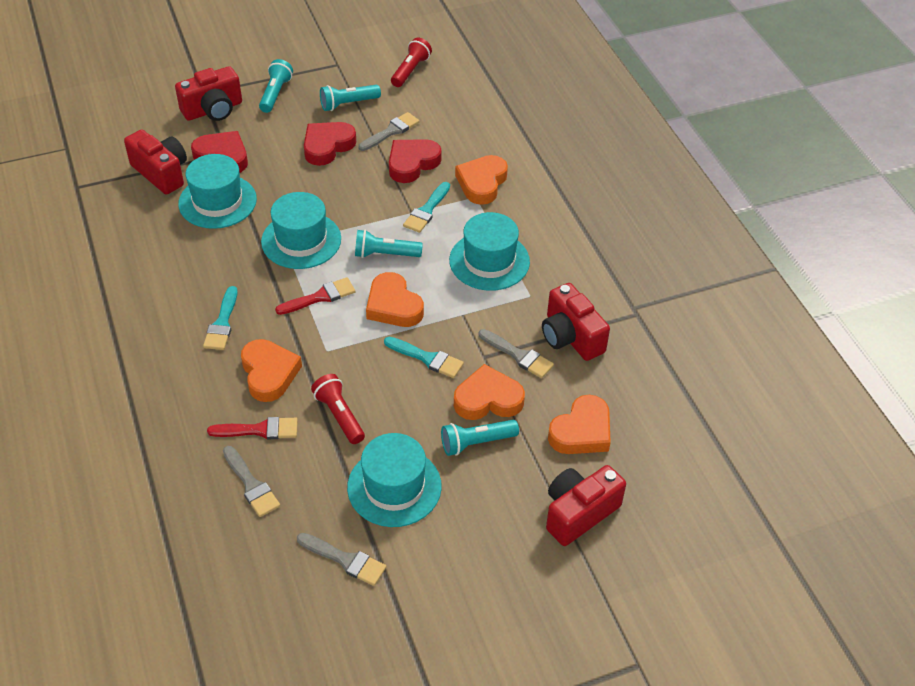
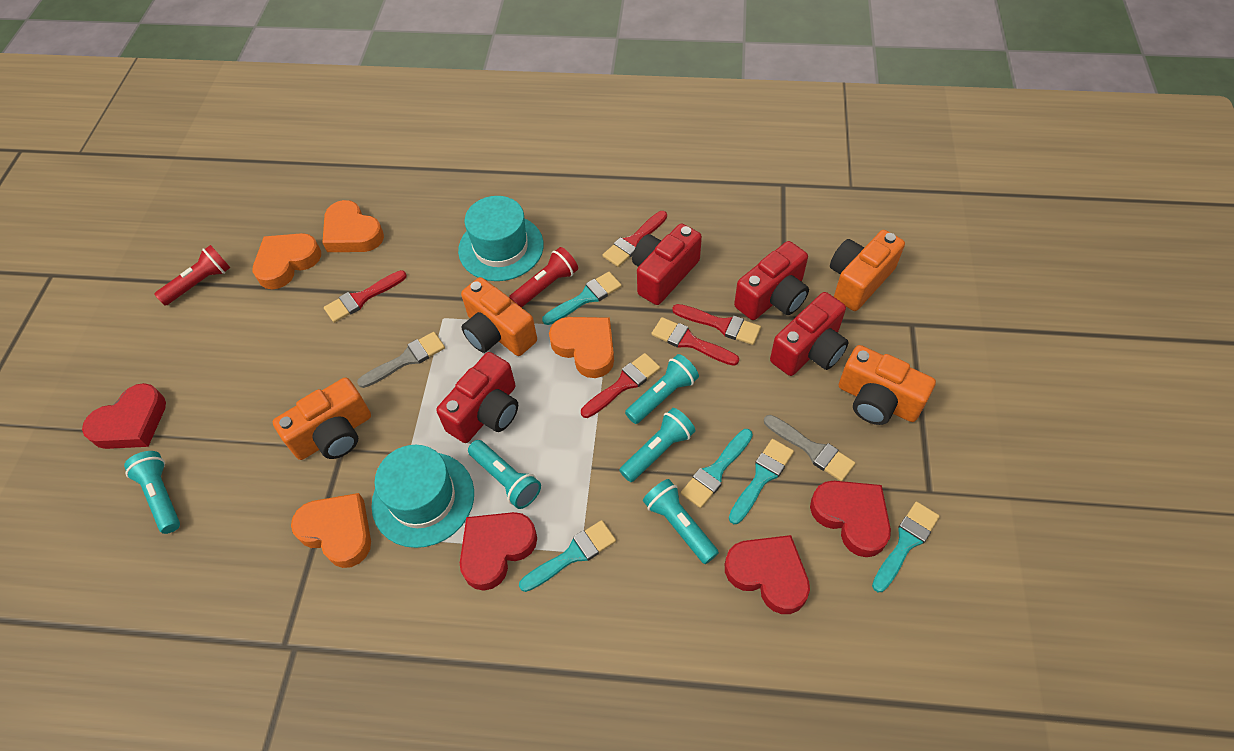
grey brush: [223,446,280,517] [297,533,386,586] [358,112,420,151] [479,329,554,378] = 4 -> [357,332,445,388] [764,415,855,481] = 2
orange camera: none = 0 -> [273,377,371,460] [461,277,537,356] [830,230,905,311] [839,345,936,425] = 4
orange heart: [241,339,302,402] [366,272,424,327] [454,364,525,420] [455,155,508,205] [548,395,611,454] = 5 -> [253,233,321,290] [291,493,371,568] [322,200,384,252] [549,317,614,378] = 4
red brush: [207,417,298,439] [275,277,356,315] = 2 -> [324,270,407,323] [581,353,660,418] [603,211,667,267] [651,317,739,366] [672,304,761,345] = 5
red heart: [191,131,248,173] [304,122,356,166] [389,139,442,183] = 3 -> [82,383,166,449] [460,512,537,591] [725,535,810,614] [810,481,891,557] = 4
turquoise brush: [203,286,238,350] [384,337,464,378] [403,182,450,233] = 3 -> [519,520,616,592] [542,272,622,325] [681,429,753,508] [729,439,794,524] [872,501,940,592] = 5
turquoise flashlight: [259,59,293,113] [320,85,381,111] [355,230,423,258] [441,420,519,456] = 4 -> [124,451,180,534] [468,440,541,509] [619,408,695,482] [625,354,699,424] [643,479,719,564] = 5
turquoise hat: [178,154,257,229] [261,192,341,269] [347,433,442,527] [449,212,530,291] = 4 -> [372,445,474,548] [458,196,544,281] = 2

